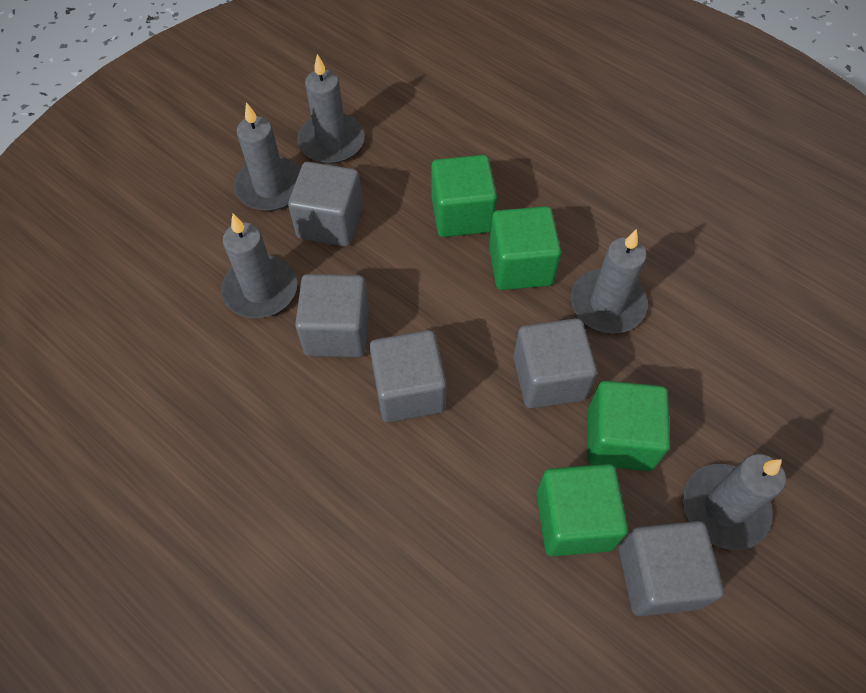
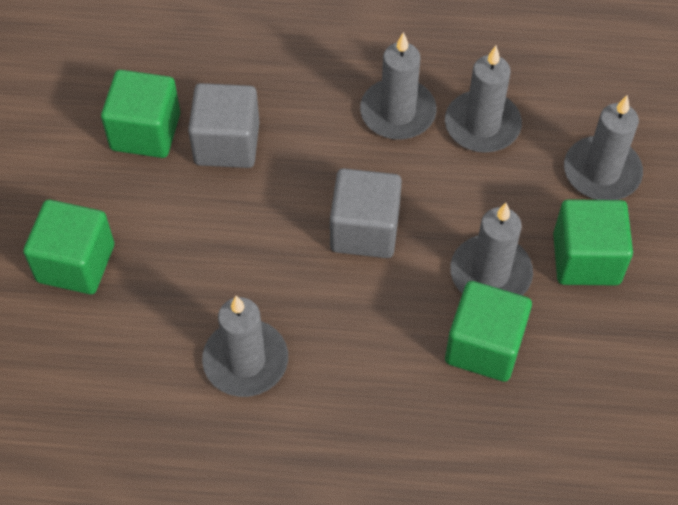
grey cube: [288,162,363,246] [295,274,369,357] [370,330,446,422] [514,318,597,409] [619,521,724,616] = 5 -> [188,83,259,168] [330,168,402,258] = 2

